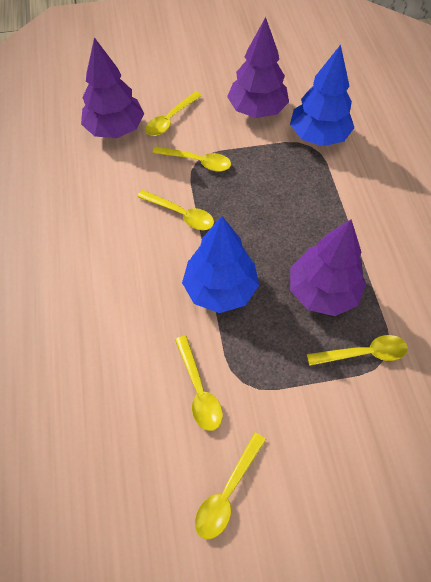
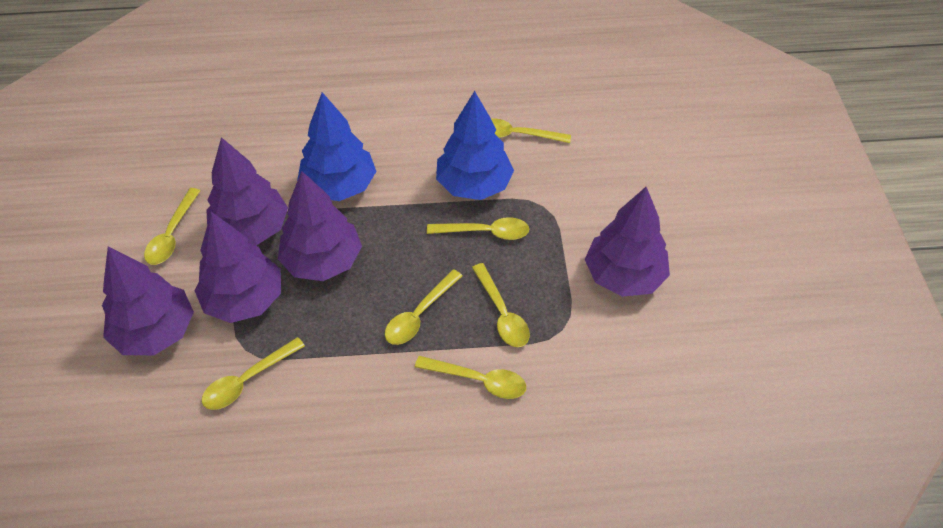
purple tree: [81,37,144,138] [227,17,289,118] [290,219,366,316] = 3 -> [102,246,194,355] [195,212,281,323] [207,137,288,245] [278,171,362,281] [585,187,670,297] = 5
yellow spoon: [137,190,214,230] [145,91,202,136] [152,146,231,172] [175,335,223,431] [195,432,266,539] [307,335,408,366] = 6 -> [144,188,200,265] [202,337,305,410] [385,269,462,345] [415,356,526,399] [427,217,529,240] [472,263,530,347] [491,118,571,143] = 7

